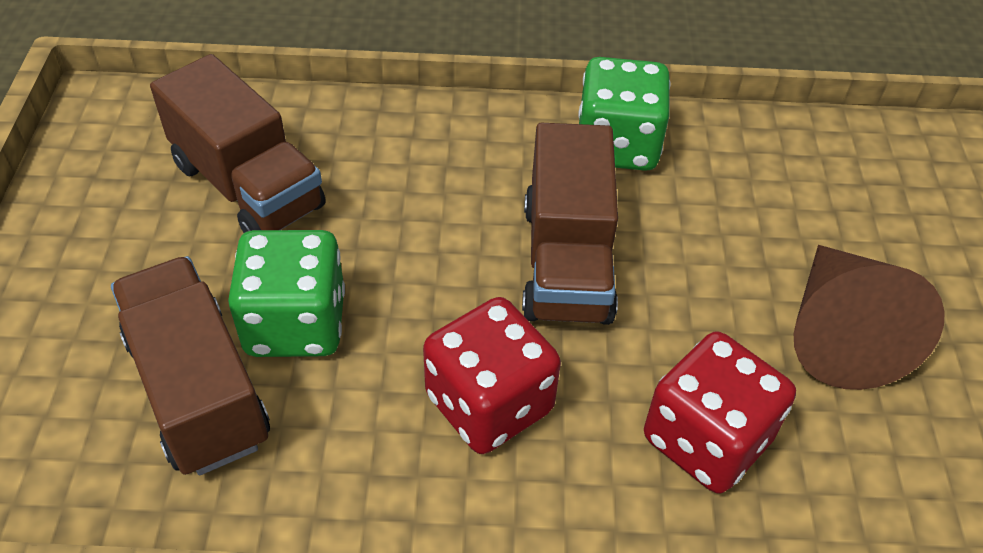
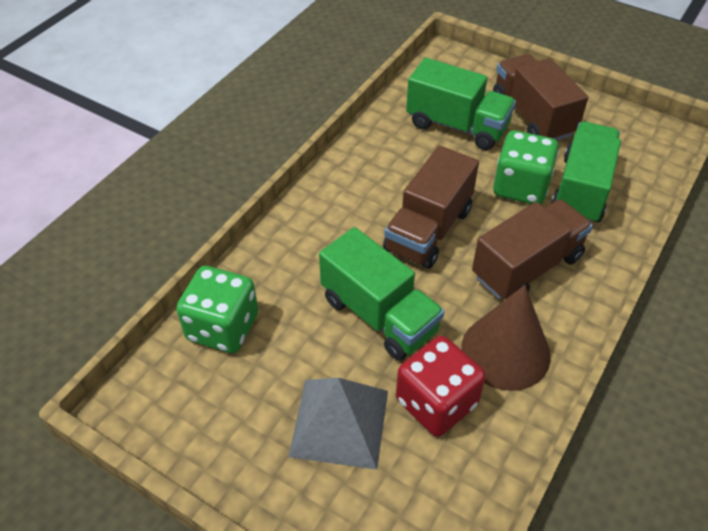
green truck: none = 0 -> [319,227,444,360] [406,58,516,150] [551,121,621,222] = 3
grey pyramid: none = 0 -> [288,378,388,470] = 1
red dice: [423,297,561,454] [644,331,796,494] = 2 -> [396,336,486,437] = 1

